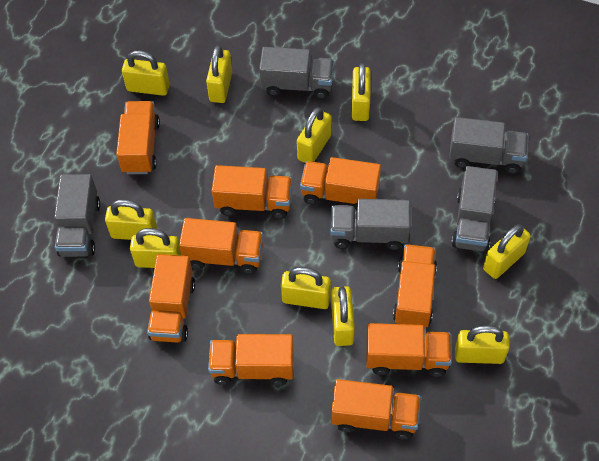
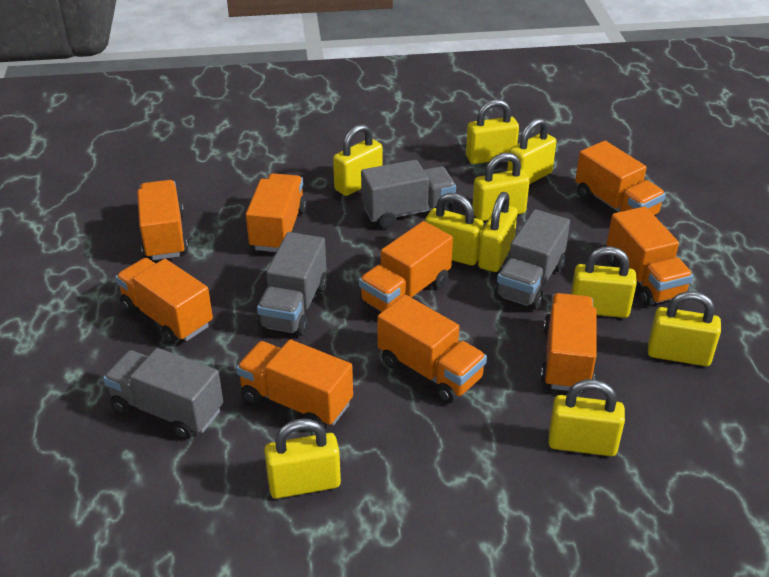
grey truck: [54,174,100,257] [259,47,334,99] [330,199,411,250] [449,117,529,174] [451,166,497,252] = 5 -> [103,348,223,439] [257,232,327,336] [361,160,456,228] [494,209,570,310] = 4

